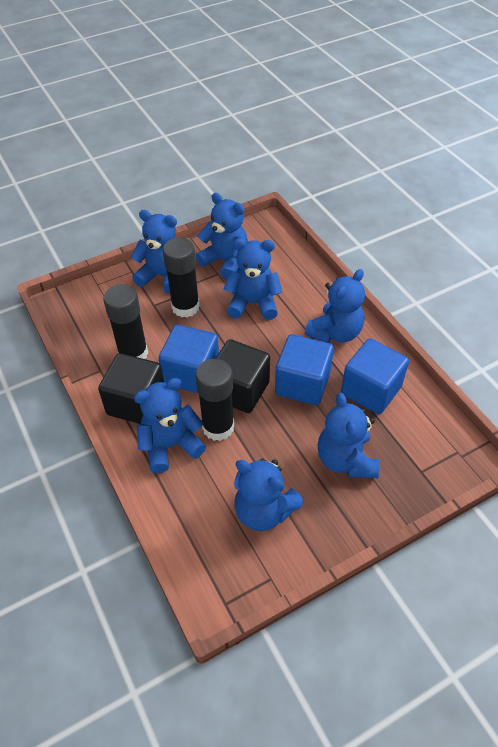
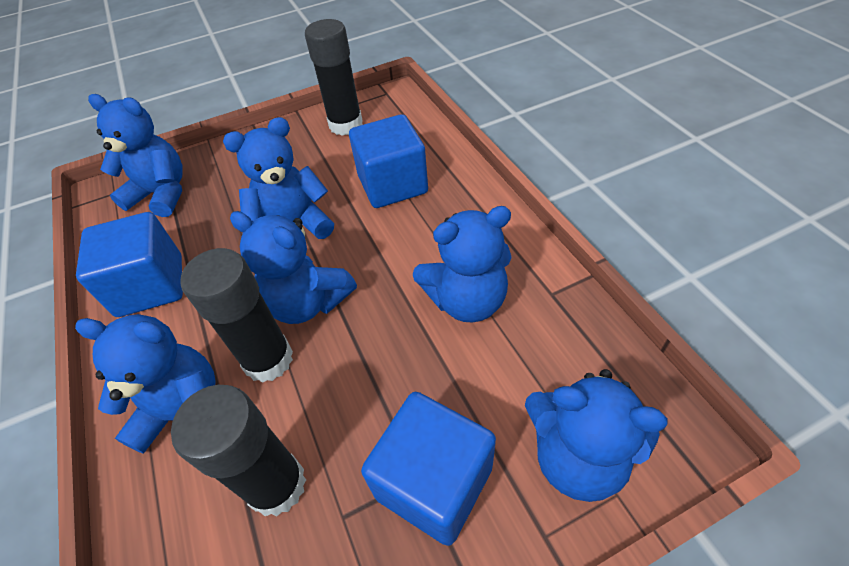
black cube: [98,353,164,424] [215,339,270,413] = 2 -> none = 0
blue teddy bear: [131,210,177,294] [134,378,206,473] [196,193,248,279] [223,239,282,320] [234,458,304,531] [305,269,365,343] [318,393,380,478] = 7 -> [75,314,216,454] [88,94,183,217] [223,117,334,239] [230,211,357,324] [413,206,512,323] [525,369,668,502] = 6

